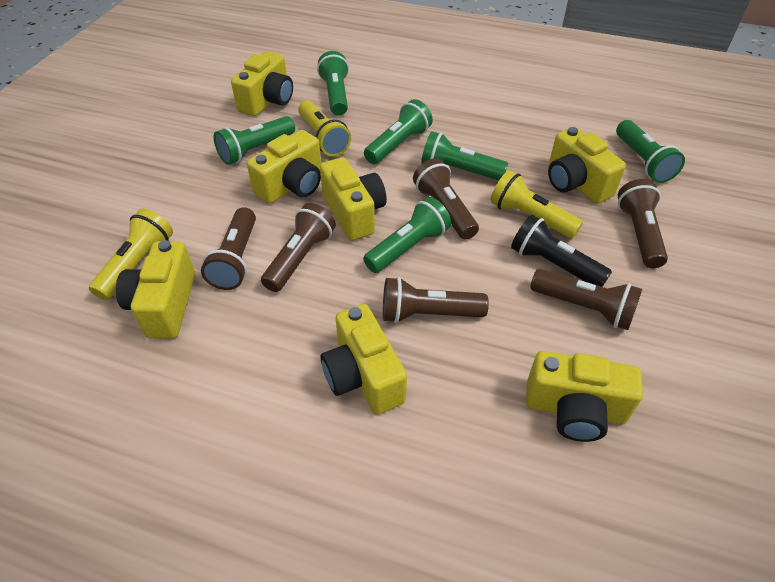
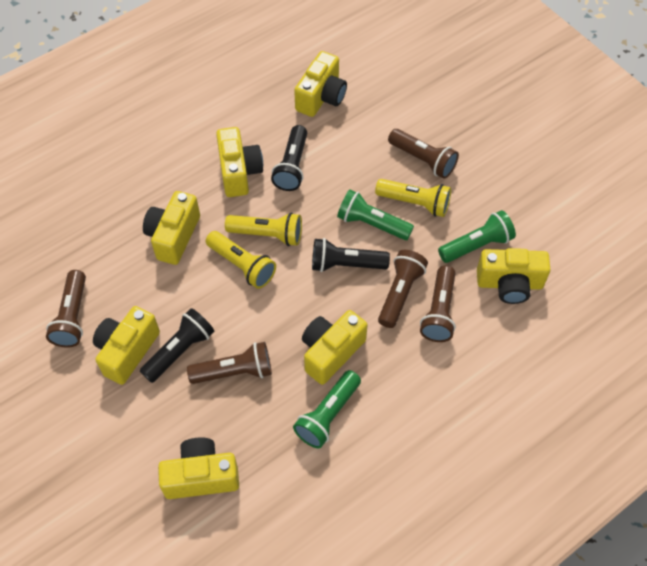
black flashlight: [511,215,612,287] = 1 -> [140,308,214,383] [271,125,307,191] [312,238,390,272] = 3
brown flashlight: [201,207,256,290] [261,203,336,292] [383,277,489,323] [413,158,479,239] [531,269,642,330] [618,179,668,268] = 6 -> [46,270,86,348] [187,342,272,384] [378,250,428,328] [388,129,459,179] [420,266,456,342] = 5
green flashlight: [213,116,295,165] [317,51,349,116] [363,197,451,273] [364,99,433,164] [421,131,508,180] [616,120,685,183] = 6 -> [293,370,361,448] [337,190,414,240] [438,210,516,263] = 3

